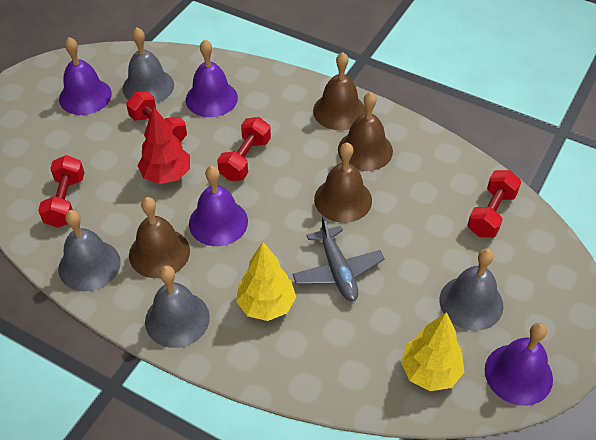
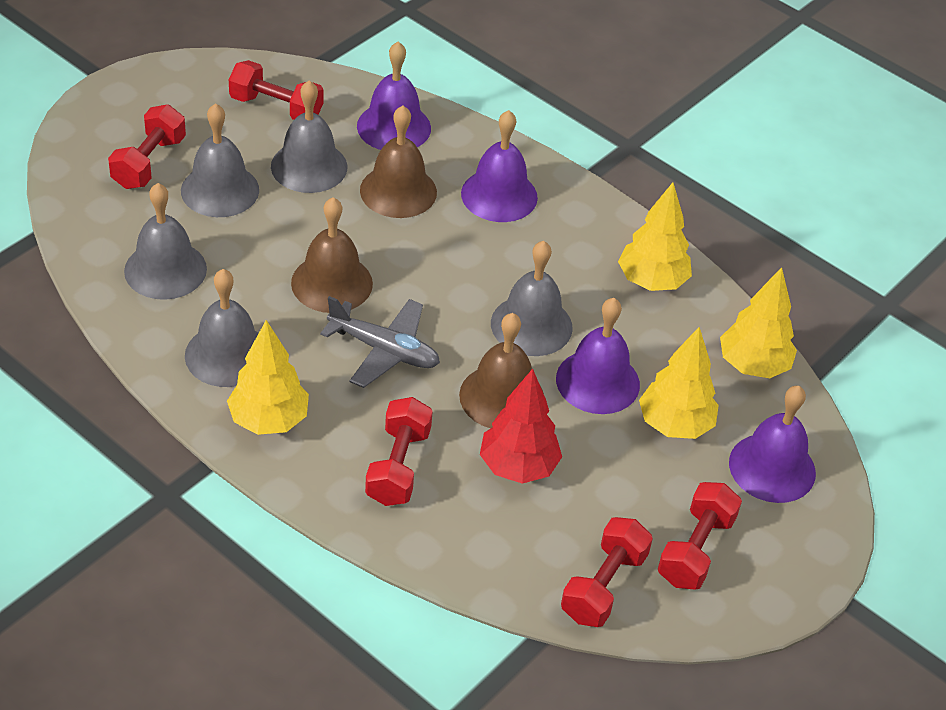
brown bell: [129,197,190,278] [313,52,366,130] [314,142,372,223] [338,92,393,171] = 4 -> [291,197,373,313] [360,105,437,218] [459,313,544,429] = 3
grey bell: [58,210,121,291] [122,28,174,104] [145,266,210,348] [439,248,503,331] = 4 -> [124,183,207,300] [181,103,259,217] [185,269,259,387] [271,80,348,193] [491,241,573,356] = 5
red dumbbell: [38,155,84,228] [126,91,187,143] [217,117,271,181] [467,170,522,238] = 4 -> [108,105,186,189] [229,60,324,120] [365,397,433,506] [561,517,653,627] [658,482,742,590] = 5
yellow tree: [236,242,296,321] [401,312,464,391] = 2 -> [227,320,309,435] [618,183,692,291] [639,327,719,439] [720,267,797,378] = 4

